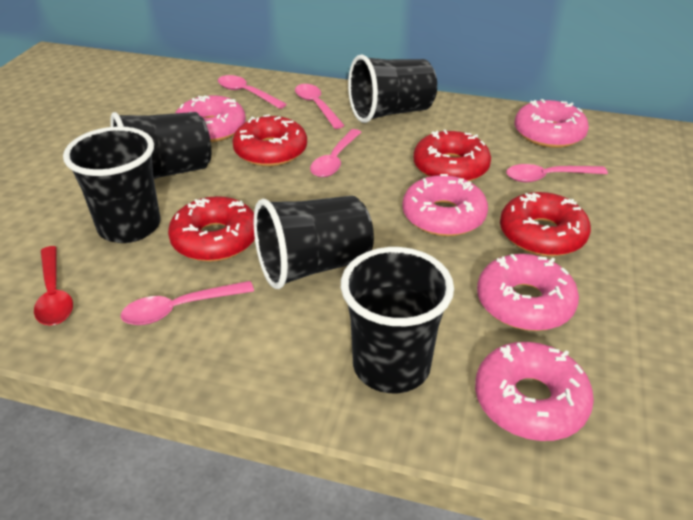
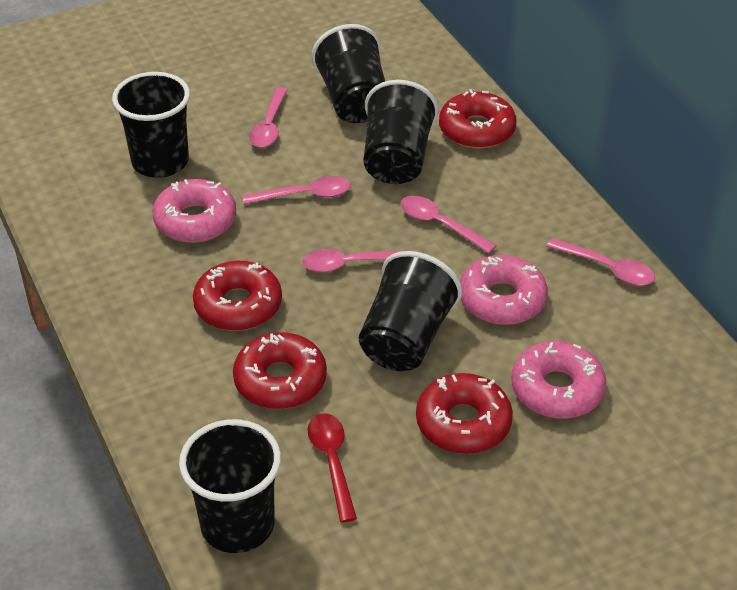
pink donut: [176,95,246,142] [402,174,488,236] [475,342,594,441] [477,254,579,331] [515,99,589,148] = 5 -> [152,179,236,243] [460,255,548,325] [511,341,606,419] = 3

